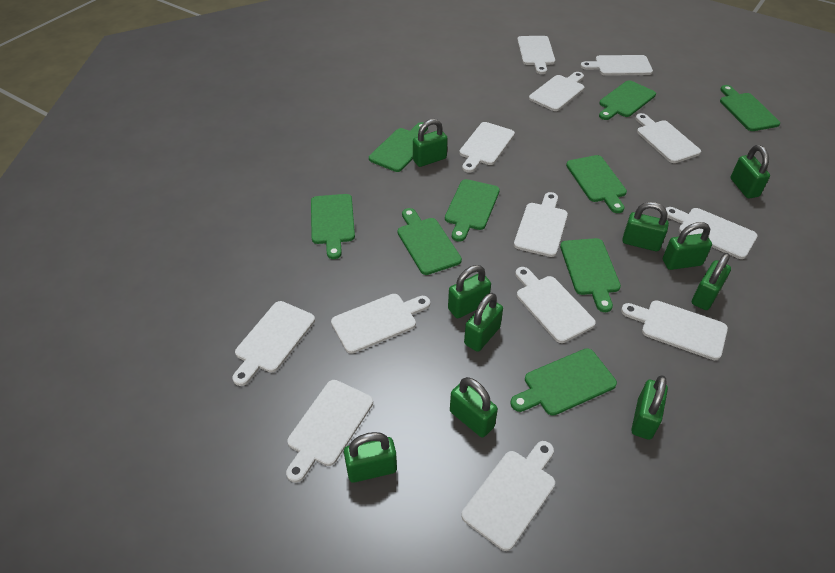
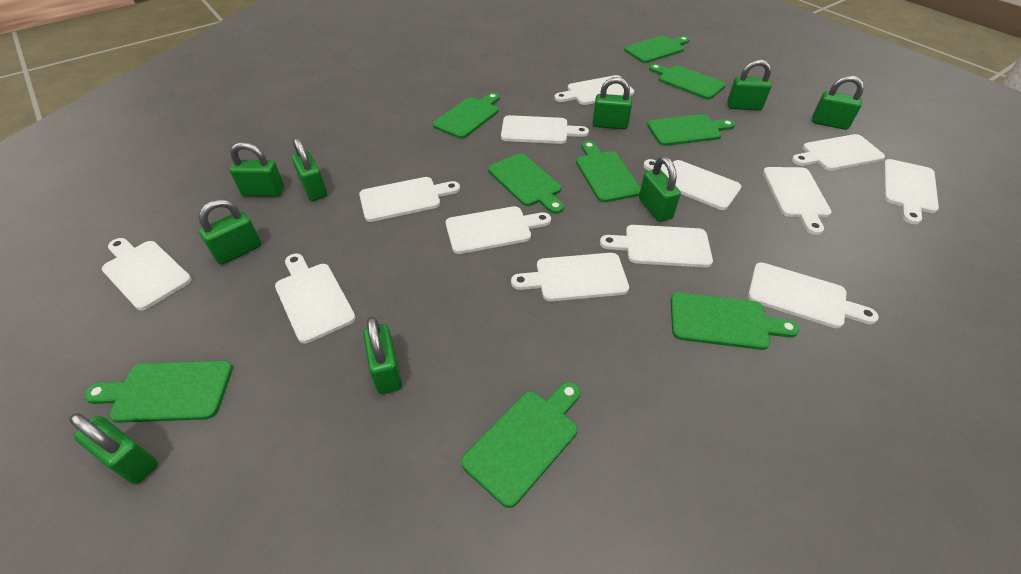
green padlock: [344,432,397,483] [413,119,448,167] [448,265,491,318] [450,377,498,437] [464,293,503,352] [622,202,669,251] [631,375,668,440] [663,222,712,270] [692,253,731,310] [731,145,770,198] = 10 -> [69,413,158,484] [199,199,262,265] [230,142,284,197] [291,138,327,201] [363,317,402,394] [593,77,632,129] [639,156,681,222] [727,59,772,111] [812,76,864,130] = 9

